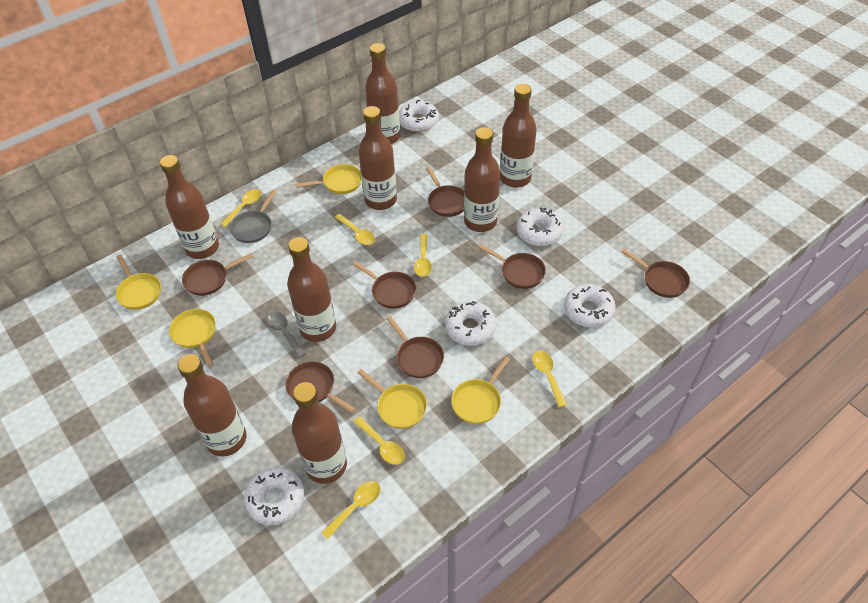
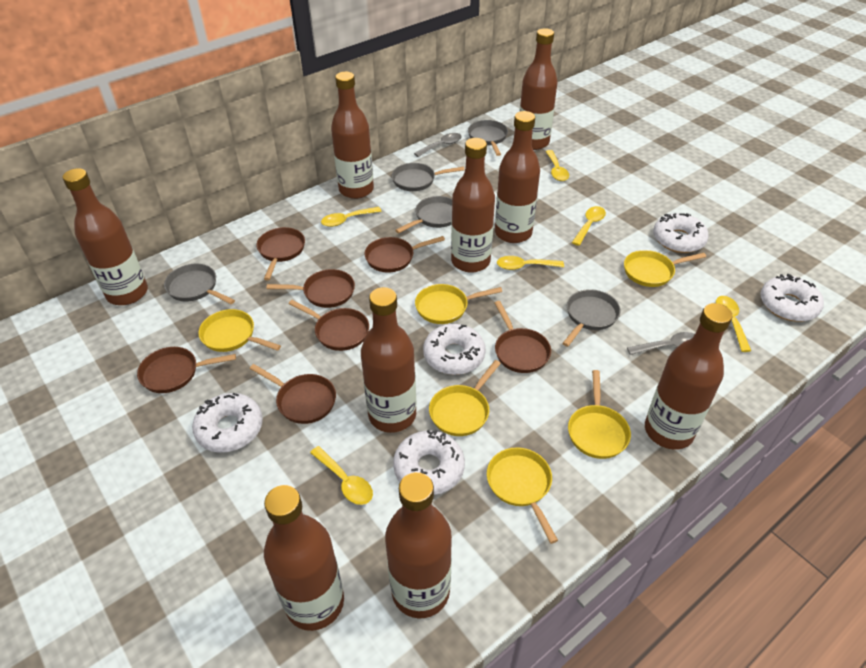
brown bottle: [160,155,219,259] [178,354,247,456] [287,237,336,342] [292,382,347,484] [359,106,397,210] [365,43,400,144] [464,127,500,232] [500,84,537,188] = 8 -> [63,168,148,305] [264,485,344,631] [331,72,374,199] [361,287,416,433] [385,472,452,618] [451,138,495,273] [495,111,540,243] [519,28,558,150] [645,303,733,449] = 9
grey pan: [230,190,276,243] = 1 -> [164,264,235,304] [392,163,464,191] [395,196,452,233] [468,120,508,156] [562,289,620,347] = 5
grey spoon: [267,312,306,358] = 1 -> [414,133,462,157] [627,332,695,355] = 2
yellow pan: [116,255,161,310] [169,309,216,367] [295,164,362,194] [358,369,427,429] [451,356,510,424] = 5 -> [198,309,281,352] [415,284,502,324] [429,360,501,436] [487,447,558,544] [568,370,631,459] [624,250,706,287] = 6

